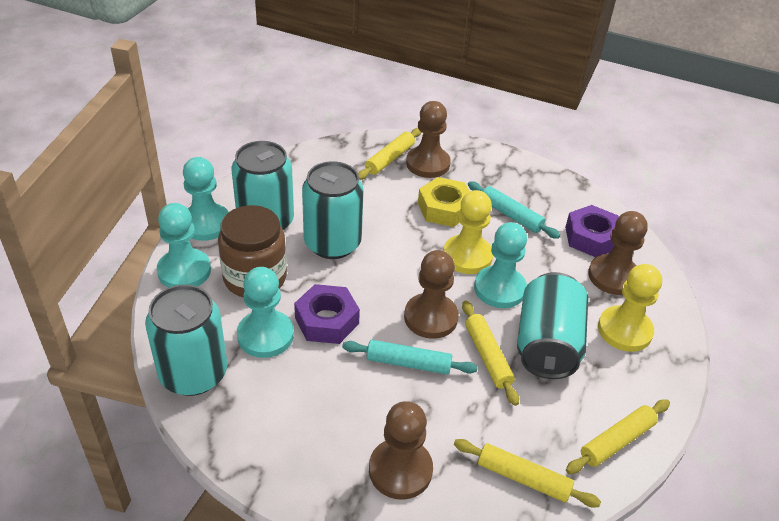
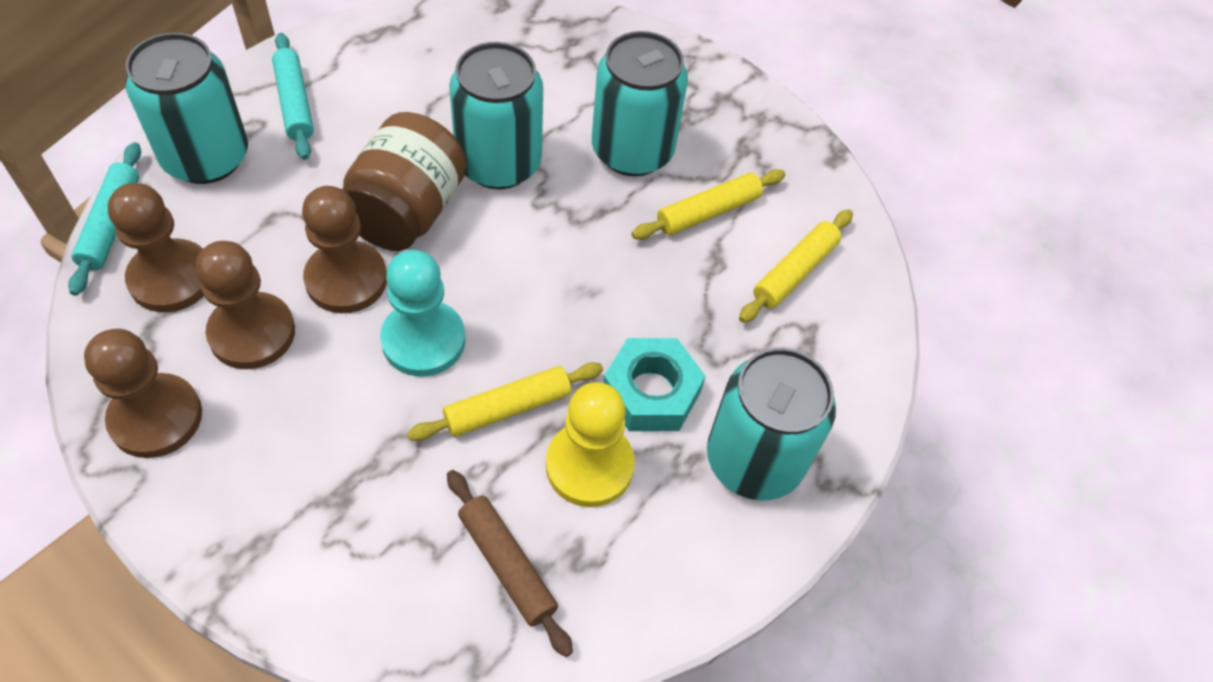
brown rolling pin: none = 0 -> [447,470,573,657] = 1
purple nut: [294,284,360,344] [565,205,619,257] = 2 -> none = 0
turquoise nut: none = 0 -> [603,338,706,431] = 1
turquoise pawn: [157,203,211,288] [183,157,229,241] [237,267,294,358] [474,222,527,308] = 4 -> [380,250,465,377] = 1
yellow nut: [418,177,470,227] = 1 -> none = 0
yellow pawn: [443,190,493,274] [598,264,662,352] = 2 -> [546,382,635,507] = 1
yellow rolling pin: [358,128,421,180] [454,439,601,508] [462,301,519,406] [566,399,670,474] = 4 -> [407,362,603,441] [632,169,785,240] [739,210,853,323] = 3

